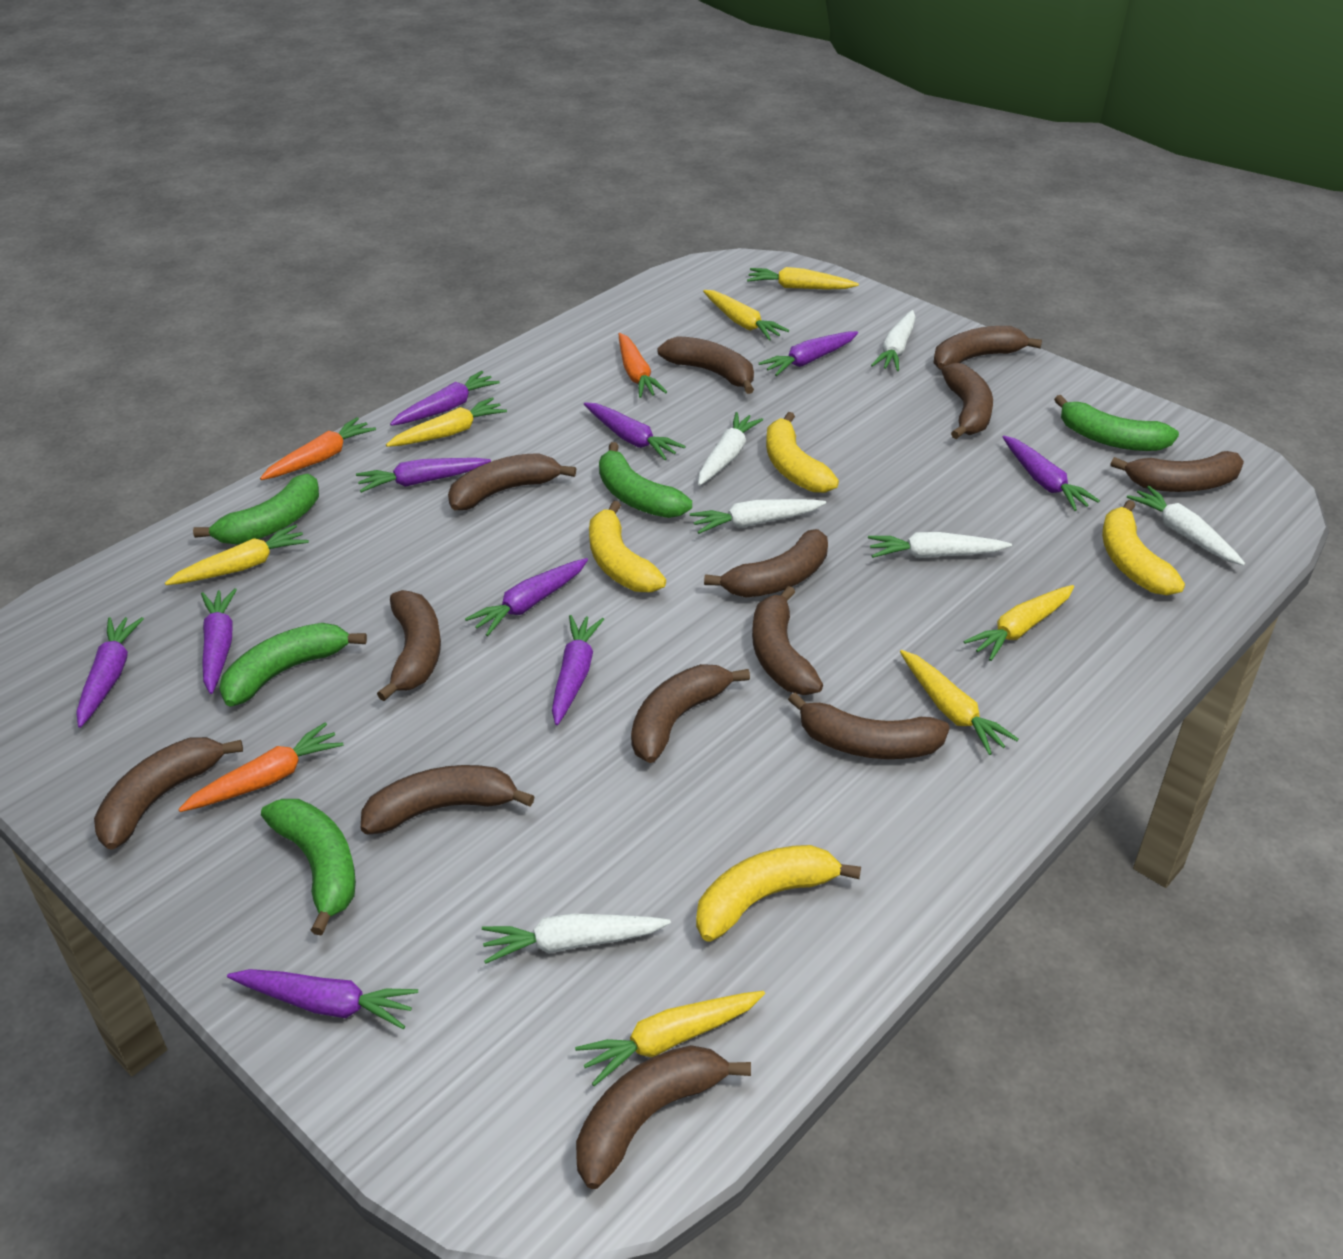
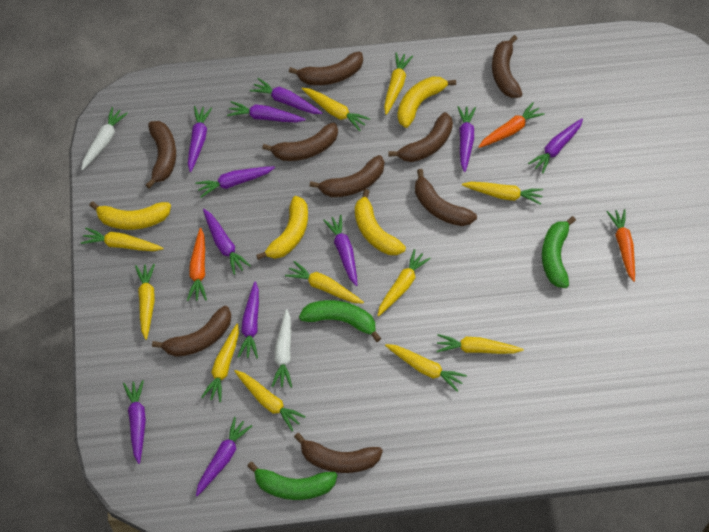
brown banana: [94,737,243,850] [361,765,535,835] [377,590,441,701] [448,453,576,510] [576,1045,751,1189] [631,664,750,763] [657,336,754,394] [704,529,828,597] [752,586,823,695] [788,692,950,759] [933,326,1042,370] [941,363,993,439] [1110,451,1244,492] = 13 -> [146,121,176,188] [152,306,231,357] [262,123,338,161] [289,52,363,85] [294,433,383,473] [310,155,384,197] [388,112,453,162] [415,169,477,226] [492,35,522,98] = 9
green banana: [193,474,319,545] [219,623,367,706] [261,799,356,936] [599,442,692,518] [1054,395,1179,451] = 5 -> [247,462,337,500] [299,300,381,342] [542,216,576,288] = 3
purple carrot: [77,617,144,728] [201,588,237,694] [227,969,418,1029] [356,458,491,493] [390,371,500,426] [465,558,588,636] [552,615,604,725] [584,402,686,460] [759,331,858,376] [1003,436,1100,511] = 10 -> [123,380,146,464] [188,106,212,172] [195,166,275,198] [196,417,252,496] [203,209,251,275] [227,101,306,123] [238,282,259,358] [250,78,322,114] [323,215,358,286] [457,106,476,172] [528,118,583,174] = 11
white carrot: [482,913,671,964] [690,499,826,534] [698,412,763,486] [868,532,1012,558] [871,310,916,371] [1127,486,1245,565] = 6 -> [81,107,128,170] [271,309,292,388] = 2
yellow carrot: [165,524,309,585] [386,397,507,447] [575,991,765,1086] [703,290,789,340] [747,267,859,290] [900,650,1018,755] [963,585,1074,661] = 7 -> [81,228,163,251] [135,264,155,340] [201,324,239,402] [234,370,306,431] [285,261,364,304] [302,88,370,131] [377,249,431,316] [384,52,413,115] [385,344,467,392] [437,334,524,354] [462,182,543,205] = 11

